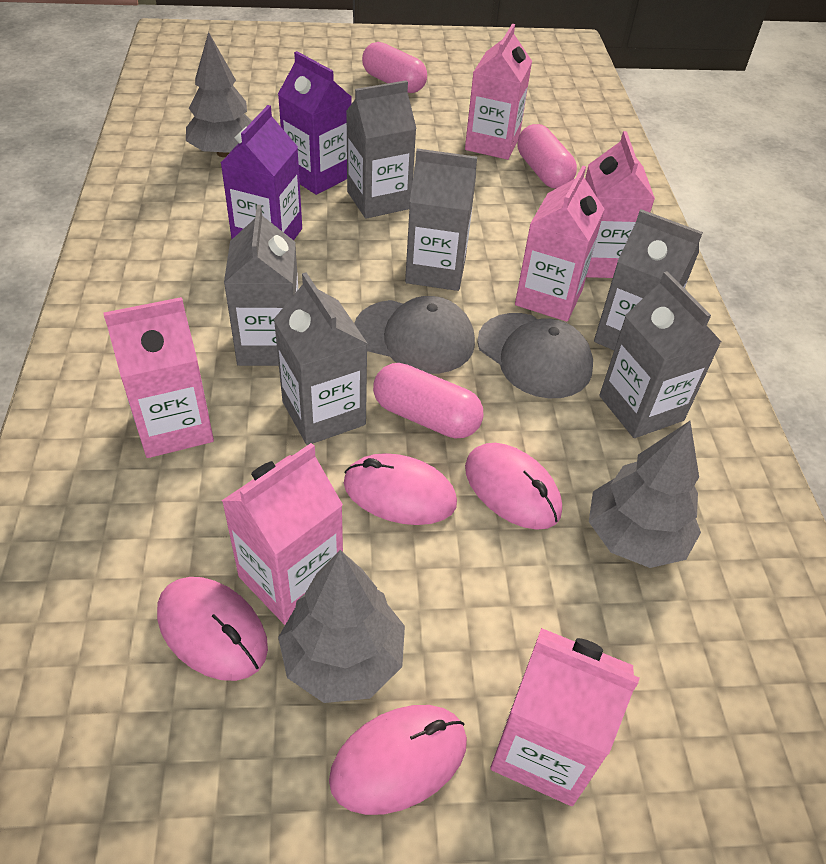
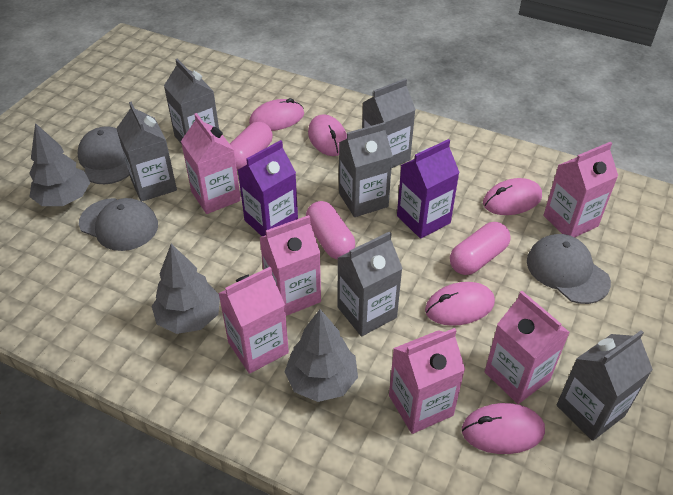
grey cap: [354,296,475,374] [477,313,593,398] = 2 -> [78,126,129,184] [79,198,158,251] [527,234,611,304] = 3
pink mouse: [157,577,268,681] [329,705,467,815] [344,453,457,525] [465,443,562,530] = 4 -> [249,98,304,131] [308,114,347,156] [425,282,495,326] [462,403,545,454] [483,178,542,215] = 5

